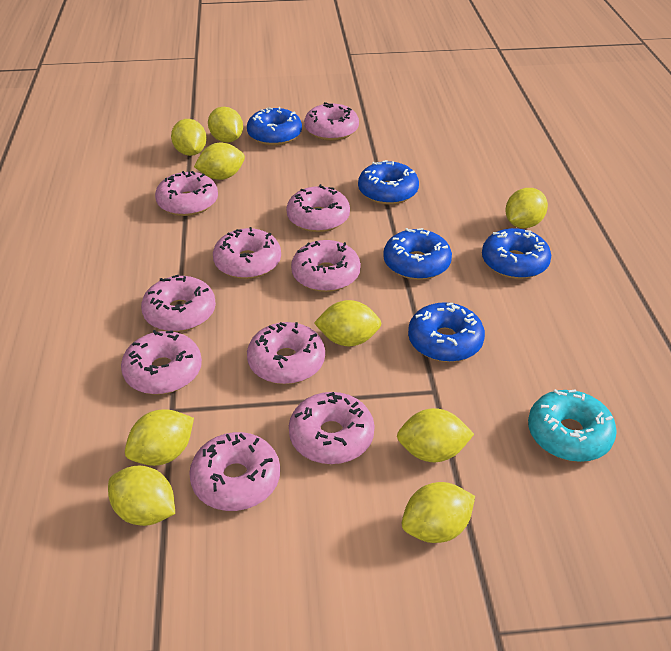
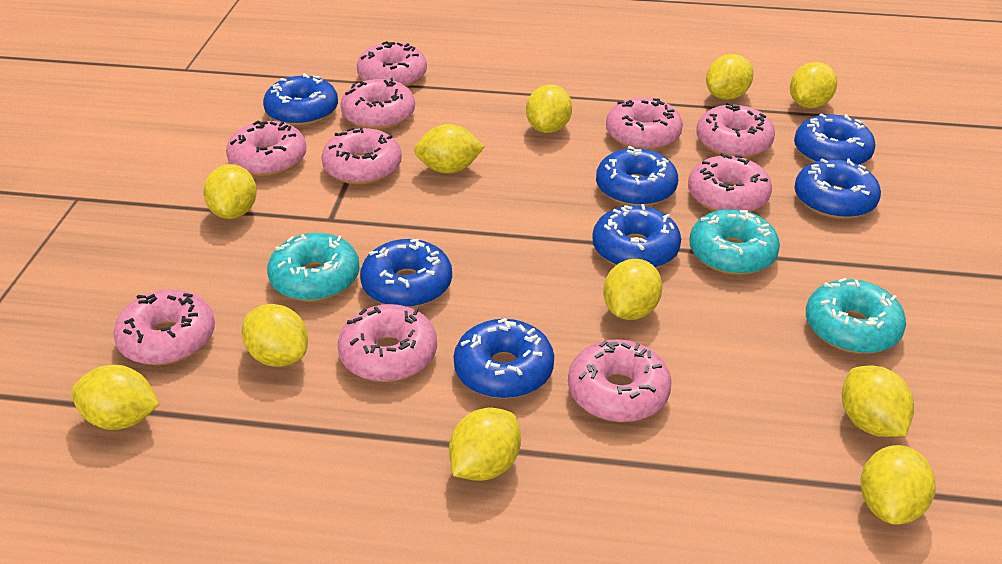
blue donut: [247,107,302,146] [358,160,419,205] [383,228,452,280] [408,302,485,362] [482,228,551,279] = 5 -> [263,73,338,126] [360,239,452,308] [454,318,554,399] [592,204,681,268] [596,146,678,206] [794,113,876,165] [794,158,881,219] = 7
turquoise donut: [528,389,617,462] = 1 -> [267,233,360,301] [689,209,780,275] [806,278,906,354] = 3
yellow lemon: [108,466,175,526] [125,409,194,466] [171,119,207,156] [194,143,245,180] [208,107,243,143] [314,300,382,346] [397,408,474,462] [402,482,475,543] [505,188,548,228] = 9 -> [71,365,159,430] [203,164,257,219] [242,304,308,367] [414,124,484,173] [449,408,521,481] [526,84,572,133] [603,259,662,320] [706,54,754,100] [790,62,837,108] [842,365,914,437] [860,445,936,524] = 11

